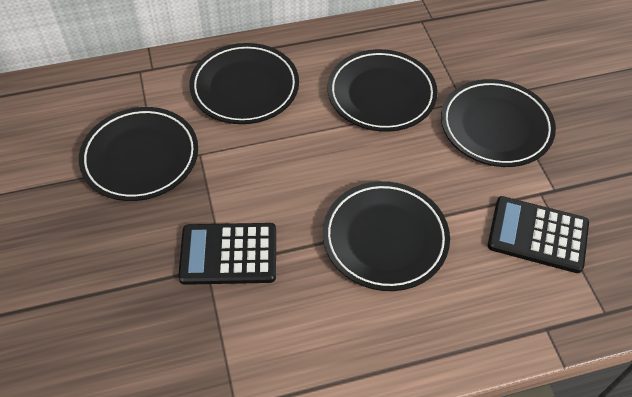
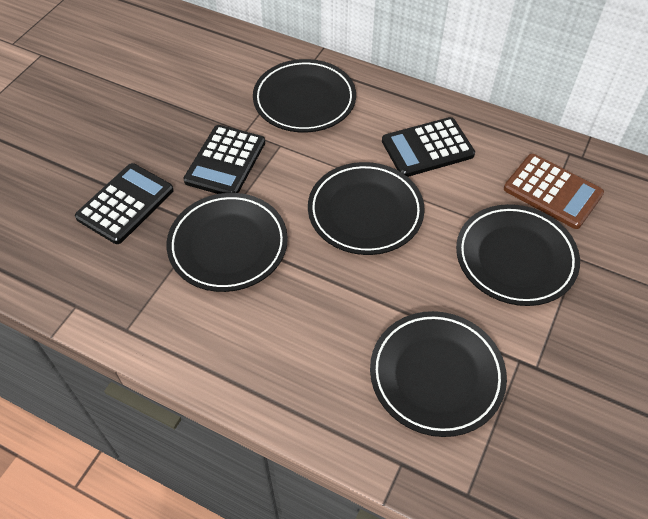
black calculator: [178,223,276,285] [488,196,589,273] = 2 -> [75,163,173,244] [183,125,265,194] [382,117,475,177] = 3
brown calculator: none = 0 -> [504,154,604,229] = 1

